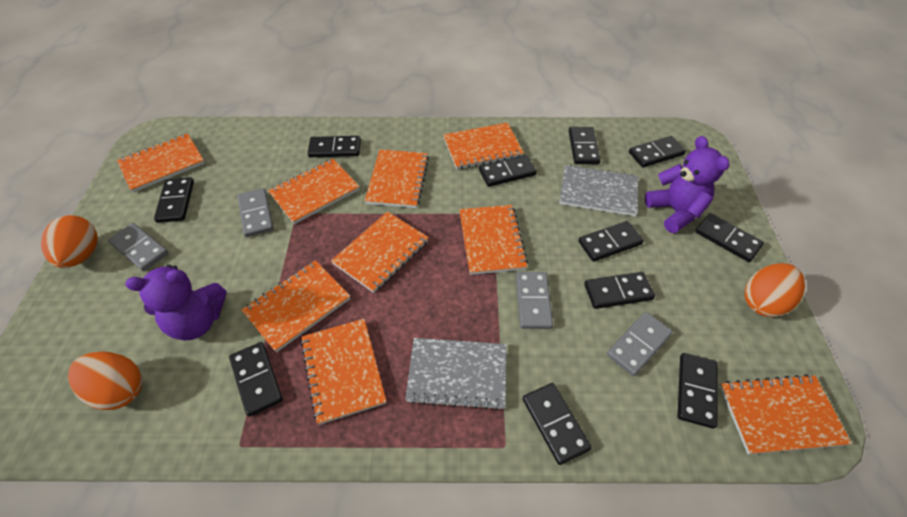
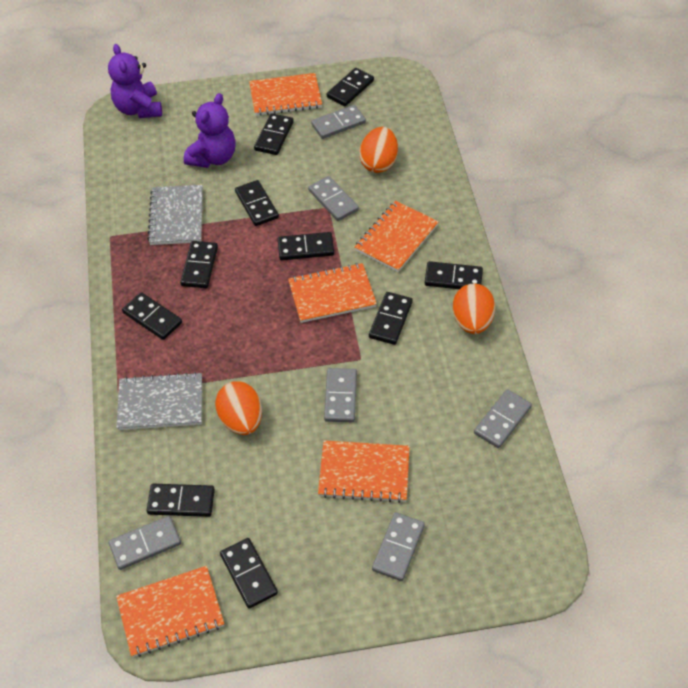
black domino: [154,177,194,223] [229,342,283,416] [308,136,361,157] [479,155,537,187] [523,383,592,465] [569,127,601,164] [578,221,644,262] [584,272,655,309] [629,136,686,168] [678,353,718,429] [695,213,764,262] = 11 -> [122,292,182,340] [147,484,215,517] [180,241,218,288] [220,538,278,609] [235,180,279,226] [254,113,294,155] [278,232,334,260] [327,68,374,106] [369,292,413,345] [425,261,483,289] = 10
grey domino: [108,223,168,271] [238,188,274,237] [516,272,553,329] [607,312,673,376] = 4 -> [109,516,181,570] [308,176,359,221] [311,105,366,139] [324,368,357,422] [372,512,425,581] [474,389,532,448] = 6
orange notebook: [117,133,205,192] [241,260,350,352] [268,159,360,224] [300,319,387,425] [331,212,429,293] [364,149,429,208] [443,123,524,169] [459,205,528,275] [720,374,852,455] = 9 -> [116,566,224,657] [249,73,322,116] [288,263,377,323] [318,440,410,503] [354,201,439,272] = 5

